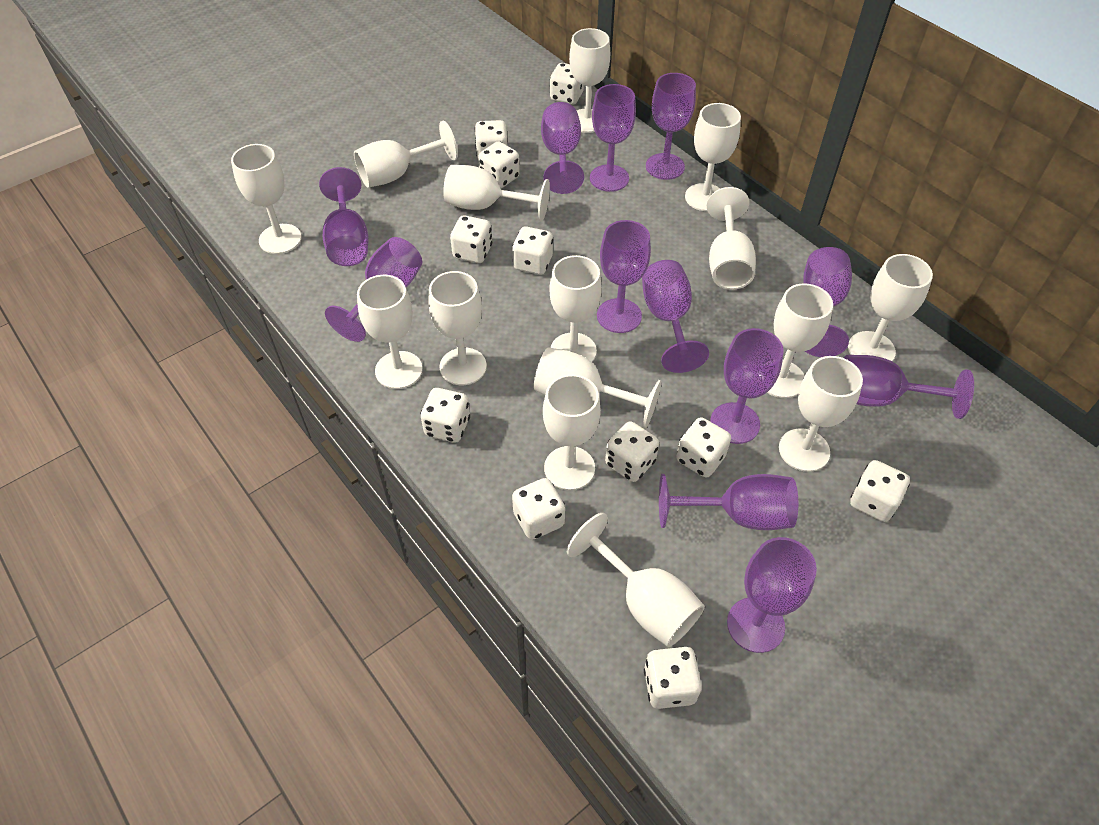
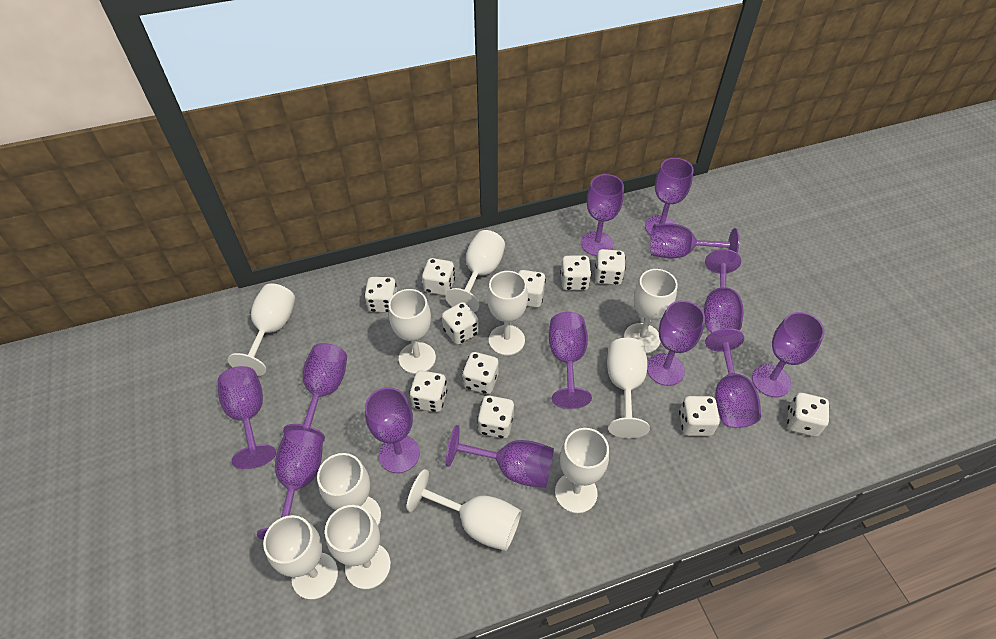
purple goblet: [319,167,369,266] [325,237,422,342] [541,102,584,194] [590,84,636,192] [597,220,651,333] [642,260,709,373] [646,73,696,180] [659,474,798,530] [710,328,784,444] [727,537,817,653] [803,247,852,357] [844,355,974,419] = 12 -> [218,366,276,469] [257,430,323,541] [283,343,347,442] [365,387,420,473] [446,425,554,488] [549,312,592,409] [581,174,624,256] [645,158,694,235] [647,300,705,386] [650,223,740,258] [704,249,744,333] [705,328,761,428] [752,312,825,397] = 13
white goblet: [231,144,301,254] [354,121,458,188] [357,275,423,389] [428,271,487,385] [443,165,550,222] [534,347,662,428] [543,374,601,490] [549,255,602,362] [567,513,705,647] [569,28,610,133] [685,103,741,211] [707,187,756,290] [767,283,833,398] [779,356,863,472] [848,254,933,361] = 15 -> [227,284,295,376] [263,515,338,600] [317,453,381,525] [325,505,391,589] [389,289,436,374] [407,469,521,551] [445,230,505,312] [487,271,528,356] [555,428,609,513] [607,338,650,438] [624,269,678,353] = 11

